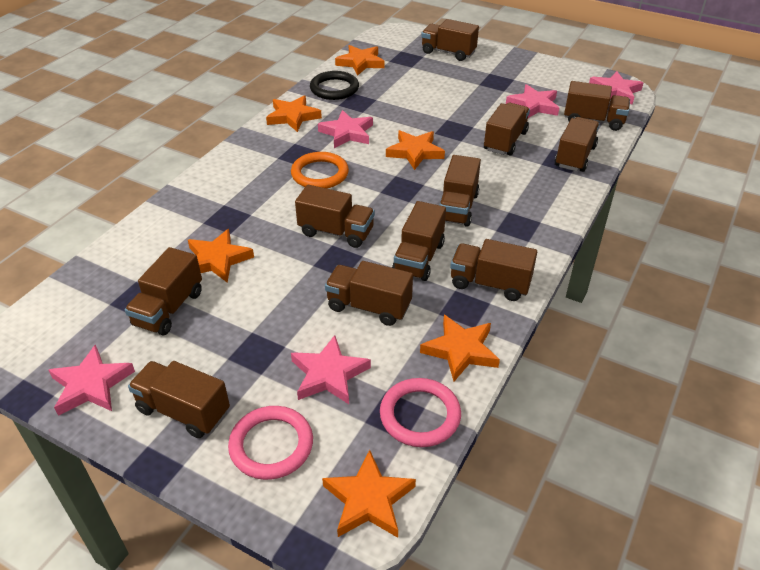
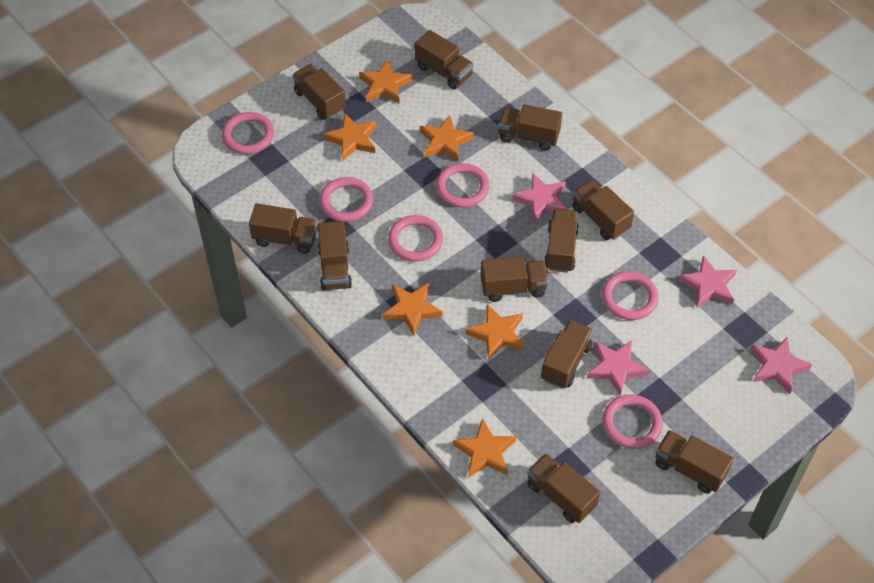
black ring: [310,71,359,100] = 1 -> none = 0
orange ring: [291,152,349,189] = 1 -> none = 0
pink ring: [228,406,313,480] [380,378,461,447] = 2 -> [222,112,274,154] [319,177,373,222] [388,215,443,262] [436,163,490,207] [602,271,659,320] [602,395,663,449] = 6
pink star: [49,344,135,416] [291,335,371,404] [318,110,373,148] [506,84,559,118] [589,71,643,105] = 5 -> [512,173,567,223] [587,340,649,395] [678,255,737,308] [750,337,812,394] = 4

